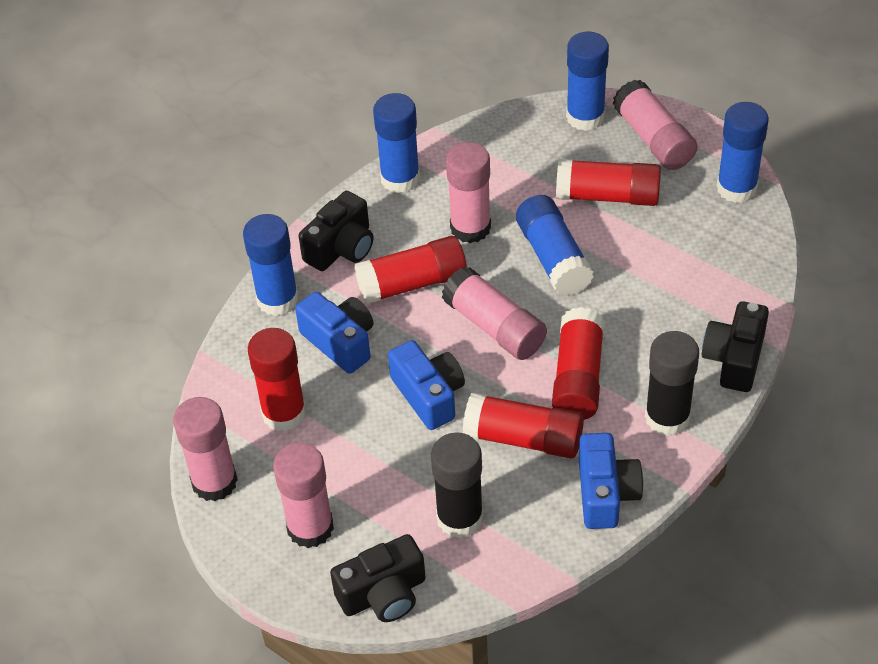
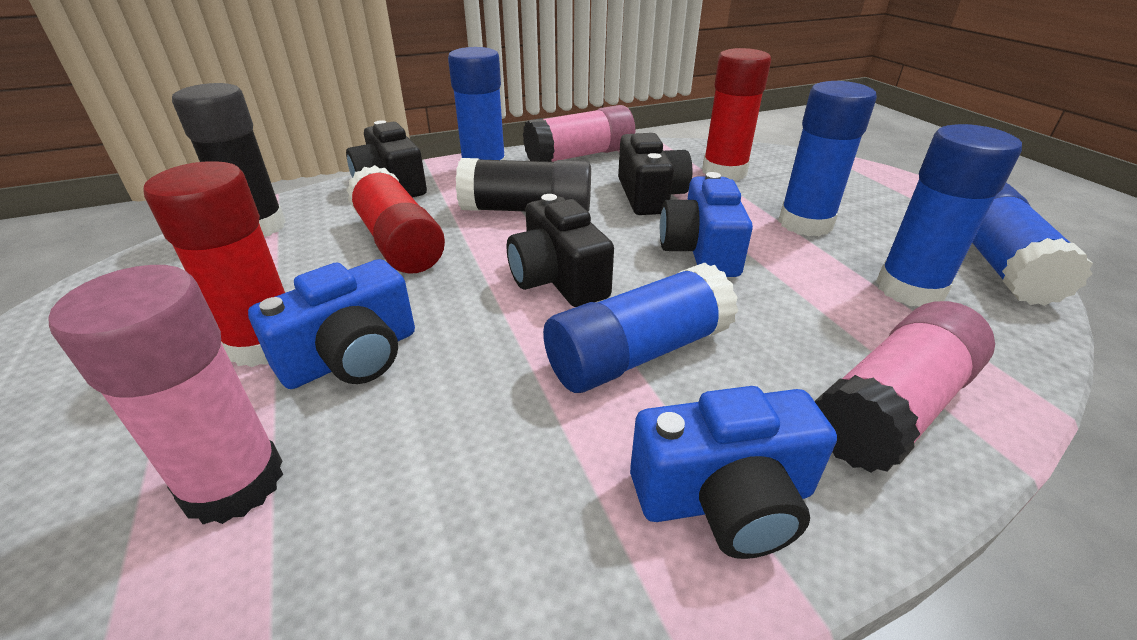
pink glue stick: [173,397,238,501] [273,443,334,548] [442,266,547,360] [446,142,491,243] [613,80,697,170] = 5 -> [48,265,283,524] [523,105,635,162] [815,301,995,473] = 3
red glue stick: [248,328,306,431] [354,236,467,304] [463,393,584,458] [552,307,605,420] [556,159,661,206] = 5 -> [144,161,285,367] [346,165,445,274] [702,48,771,181] = 3

